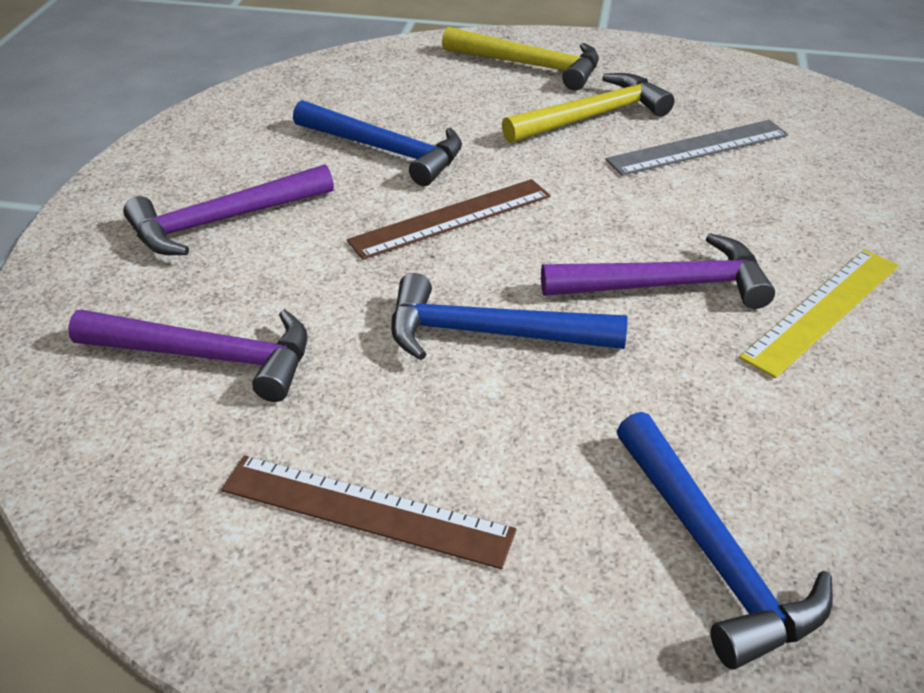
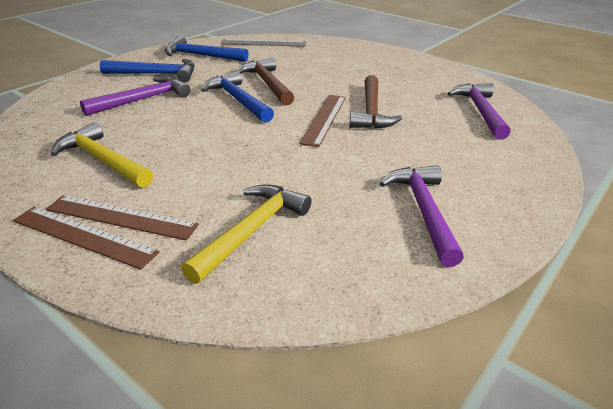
brown hammer: none = 0 -> [236,57,294,106] [349,75,402,129] = 2
brown ruler: [221,455,516,569] [347,179,551,260] = 2 -> [13,207,159,270] [46,195,199,241] [299,95,346,147] = 3
yellow ruler: [739,249,899,378] = 1 -> none = 0

